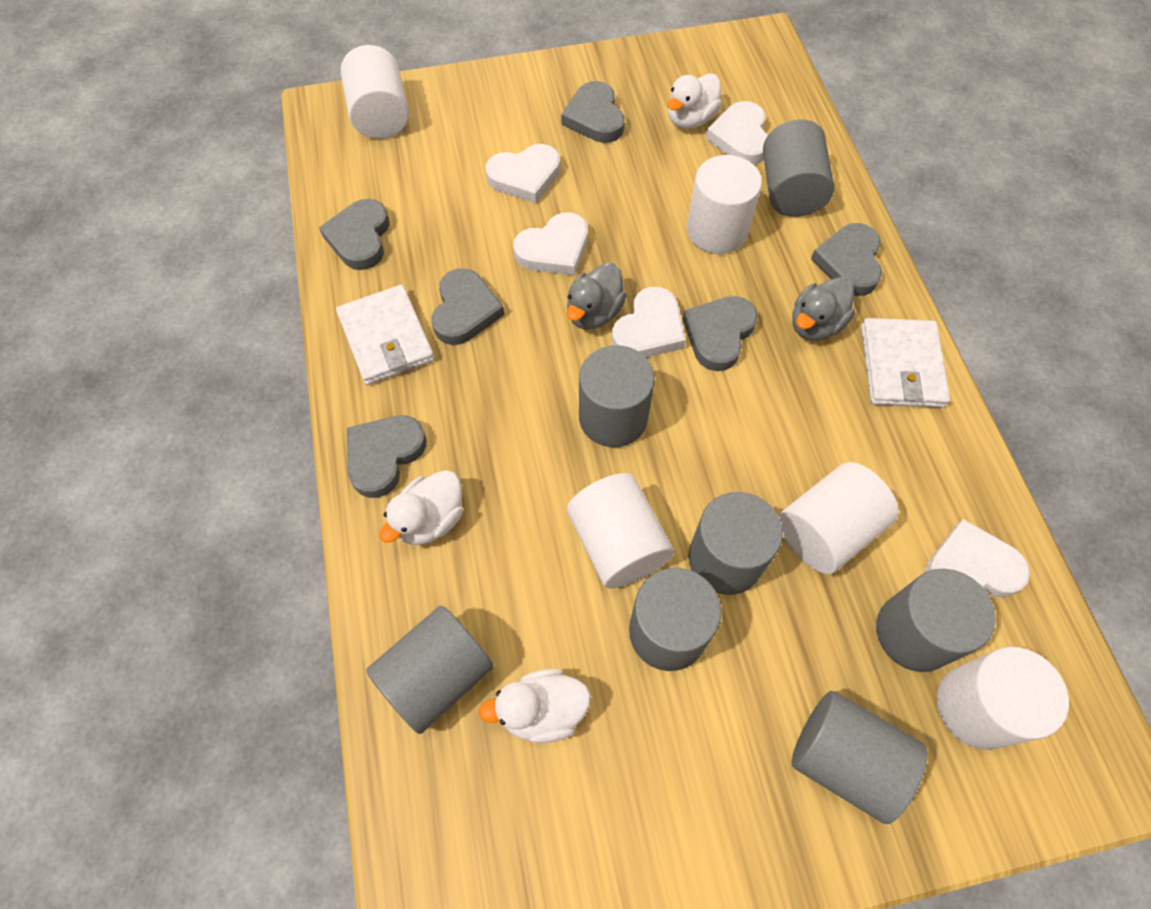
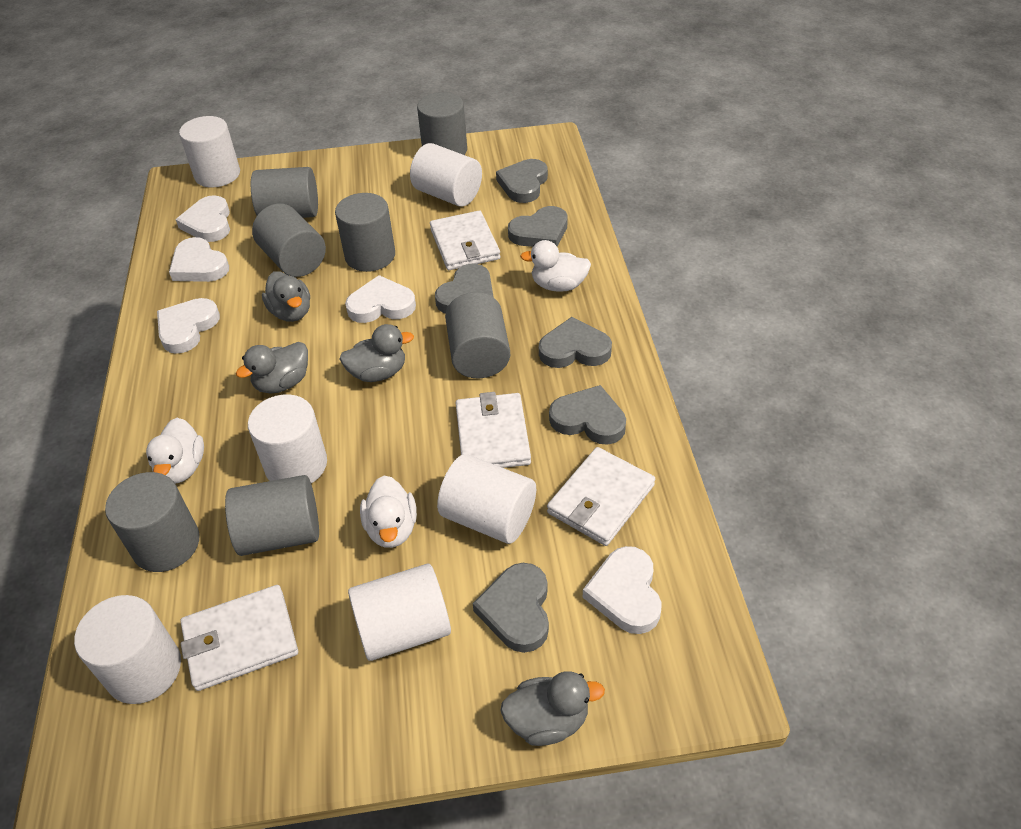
grey duck: [567,263,627,330] [792,277,855,341] = 2 -> [236,342,308,394] [262,271,310,322] [340,324,414,382] [500,671,605,746] = 4
white cylinder: [341,45,409,139] [567,473,674,588] [687,155,762,254] [779,462,898,574] [937,647,1069,750] = 5 -> [74,595,181,704] [179,116,240,188] [248,394,327,483] [348,564,451,661] [410,143,482,207] [437,454,536,544] = 6
white wallet: [336,285,435,385] [861,318,950,408] = 2 -> [180,585,298,691] [430,211,500,270] [456,392,531,468] [547,447,655,546] = 4

